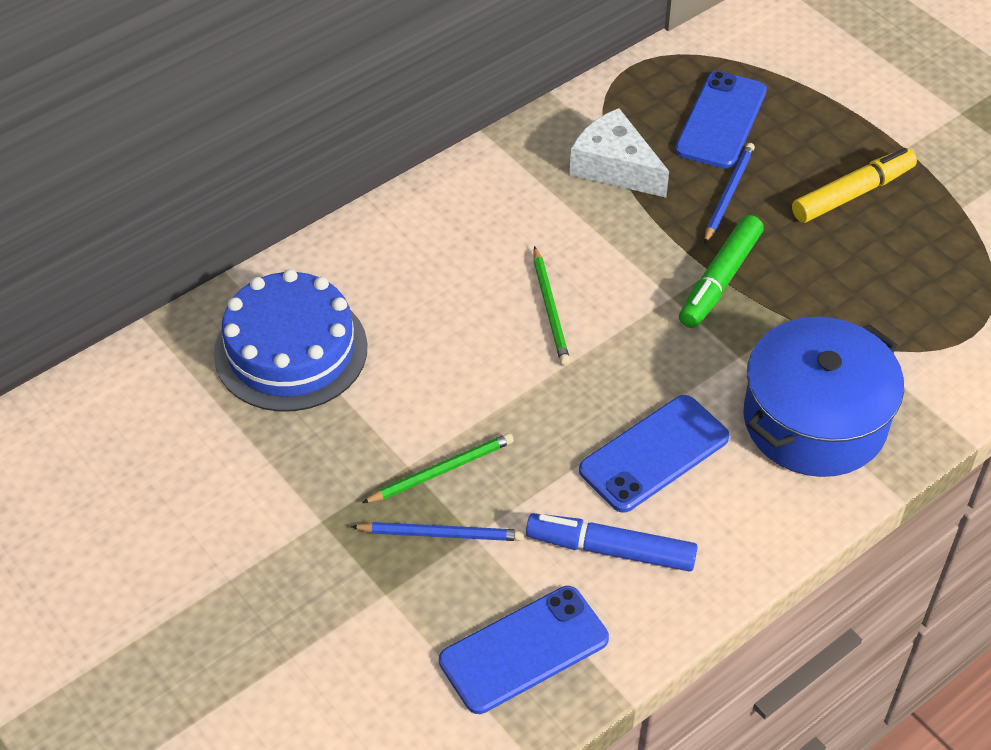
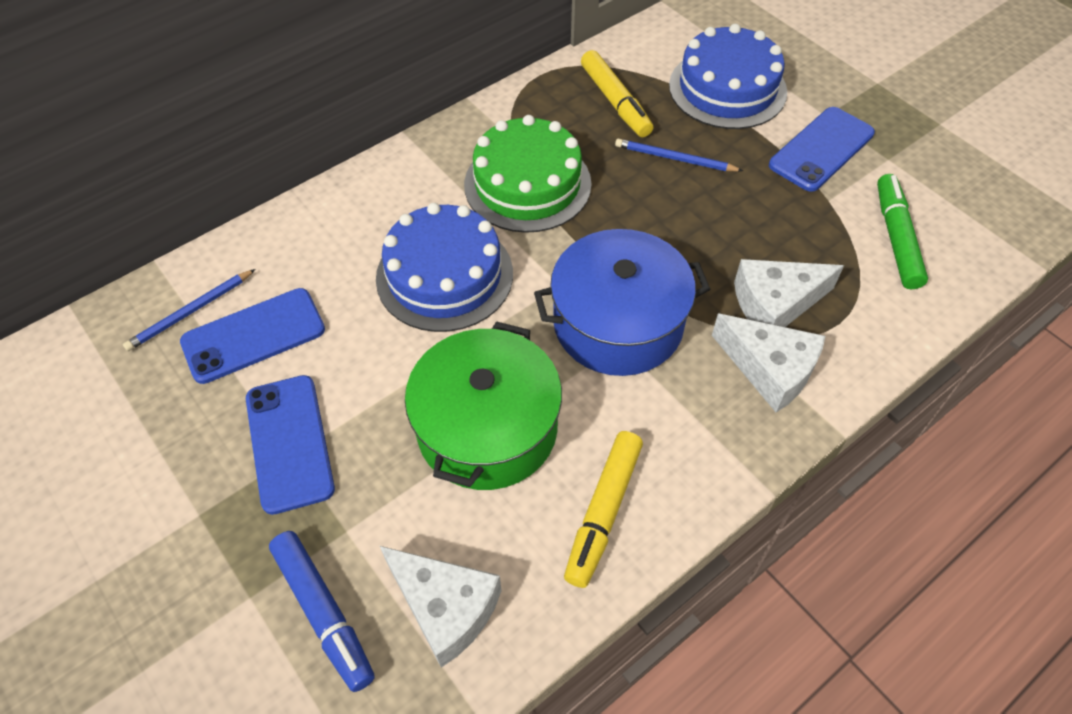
blue cake: [214,269,367,412] = 1 -> [376,203,513,332] [669,24,787,129] = 2
green cake: none = 0 -> [464,115,591,233] = 1
green pencil: [362,433,514,503] [533,246,570,365] = 2 -> none = 0
green pot: none = 0 -> [405,321,562,490] = 1
white cheese: [570,108,669,198] = 1 -> [380,546,502,668] [712,314,825,412] [734,259,844,327] = 3
yellow marker: [792,148,917,223] = 1 -> [564,431,643,588] [581,50,653,137] = 2

